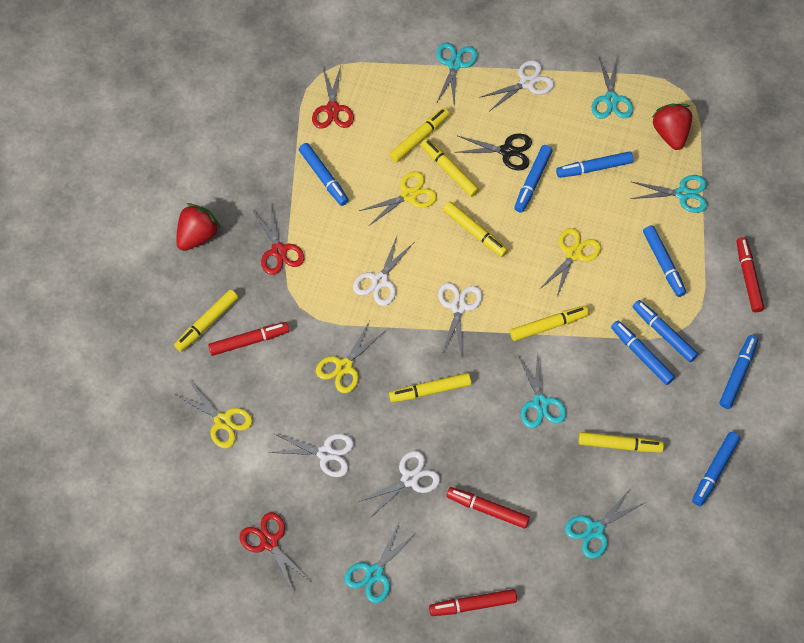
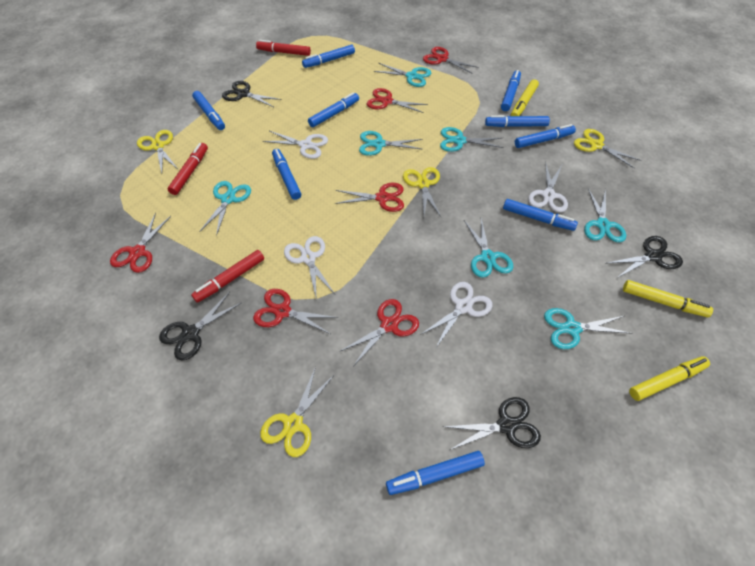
black scissors: [454,133,532,171] = 1 -> [159,292,241,361] [222,81,282,107] [443,397,541,450] [607,236,683,278] = 4
blue marker: [299,143,349,206] [514,145,553,213] [556,152,633,178] [611,320,675,385] [633,300,698,362] [643,225,686,297] [692,432,740,506] [719,335,758,409] = 8 -> [192,91,225,130] [272,149,301,200] [302,45,355,68] [308,92,359,127] [386,451,485,495] [485,115,550,127] [501,70,521,111] [503,199,578,231] [515,124,576,148] = 9
red marker: [208,322,289,356] [429,589,517,616] [446,487,530,529] [737,237,764,312] = 4 -> [168,143,208,195] [191,250,264,303] [256,40,311,56] = 3
red scissors: [240,512,310,592] [253,203,304,275] [312,66,354,129] = 3 -> [110,213,171,273] [253,289,338,334] [335,183,404,212] [339,299,419,365] [366,88,428,113] [423,47,479,73] = 6
red strawberry: [176,203,221,251] [651,104,692,150] = 2 -> none = 0
turquoise scissors: [344,521,417,603] [436,43,478,108] [519,353,566,428] [565,488,646,559] [592,57,633,119] [630,175,707,213] = 6 -> [199,181,251,236] [359,131,423,156] [374,63,431,87] [440,127,504,152] [464,218,513,278] [544,308,630,349] [584,188,626,242] = 7
white scissors: [268,433,354,477] [353,236,413,306] [358,451,440,519] [438,283,483,355] [479,60,554,111] = 5 -> [263,131,328,159] [284,236,335,301] [420,282,492,349] [528,162,568,212] = 4
yellow marker: [174,290,238,352] [389,108,450,162] [389,373,471,403] [421,139,479,197] [443,201,508,257] [510,306,589,341] [578,432,664,453] = 7 -> [511,79,539,116] [623,280,713,317] [629,356,710,401] = 3

